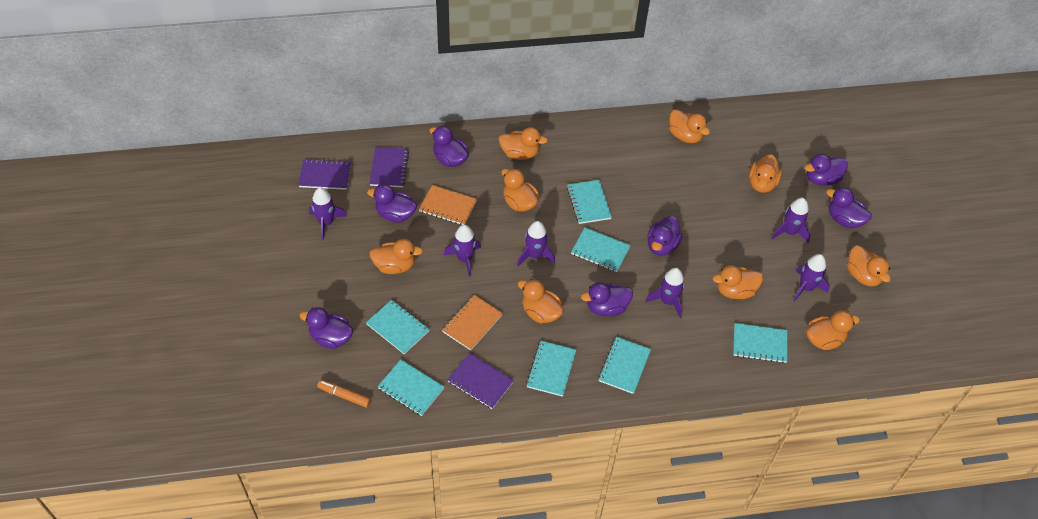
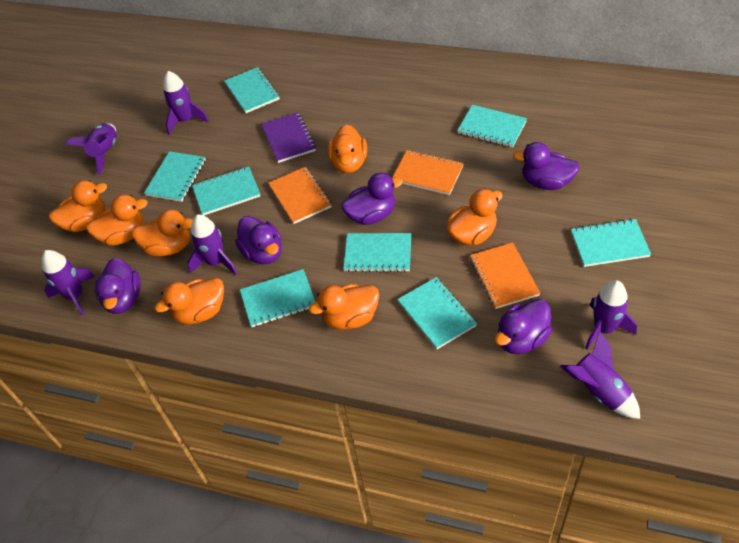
orange duck: [369,239,423,274] [499,127,548,160] [501,168,539,212] [518,279,564,324] [669,109,710,143] [713,265,763,299] [749,154,782,193] [806,310,860,350] [847,245,891,287] = 9 -> [49,180,107,232] [86,195,148,245] [132,210,193,256] [154,278,224,324] [309,284,379,330] [328,124,367,173] [447,189,503,246] = 7
orange marker: [317,380,371,408] = 1 -> none = 0
orange notebook: [419,185,477,225] [442,295,503,351] = 2 -> [268,167,332,224] [392,150,464,195] [470,242,540,309] = 3
purple duck: [299,307,353,349] [367,184,417,223] [430,126,469,167] [581,282,633,316] [647,216,683,256] [805,154,848,186] [826,187,872,228] = 7 -> [95,258,141,314] [235,216,282,264] [341,173,403,225] [495,299,552,354] [513,142,580,190] = 5
purple notebook: [298,159,351,190] [370,147,409,187] [448,353,514,409] = 3 -> [261,112,316,163] = 1
turquoise notebook: [366,300,430,354] [377,359,444,416] [526,341,576,397] [567,180,612,224] [571,227,631,272] [598,337,651,394] [733,323,787,363] = 7 -> [144,151,206,202] [192,166,260,215] [224,67,280,113] [240,269,315,327] [343,233,411,272] [397,277,477,349] [457,105,527,148] [571,219,651,267] = 8

